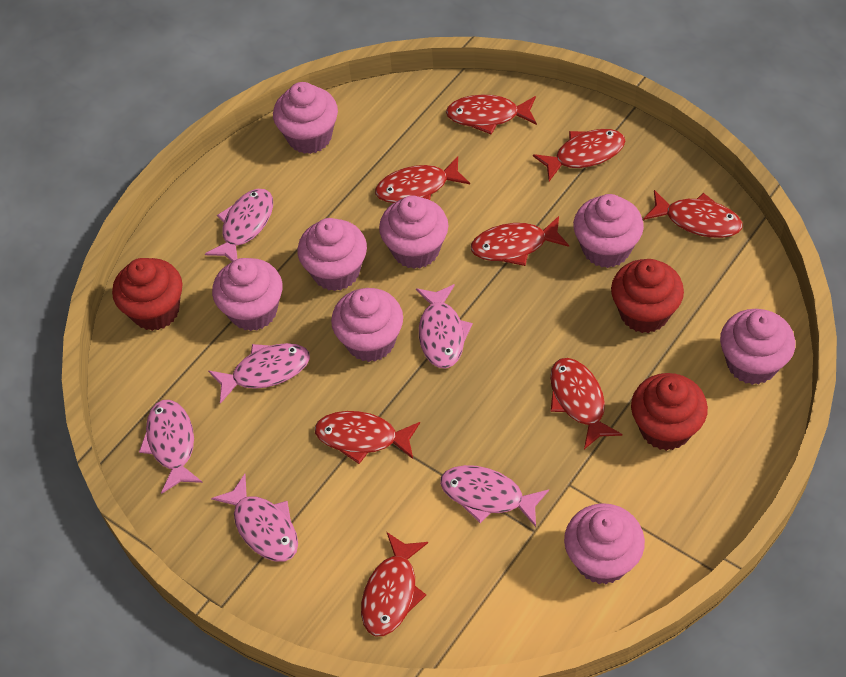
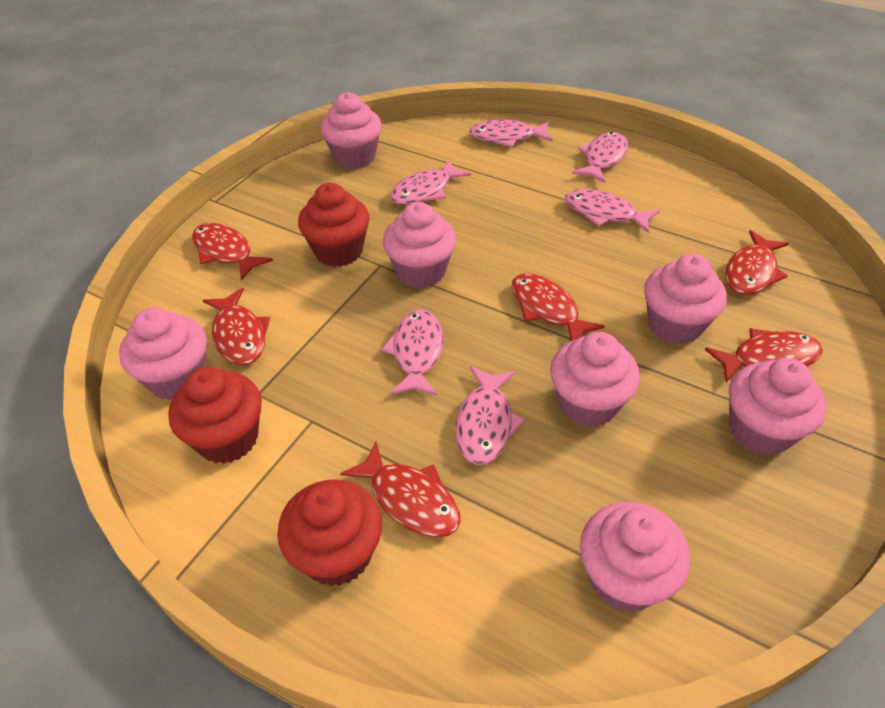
pink cupcake: [212,258,282,331] [273,82,338,154] [297,218,367,291] [331,288,403,362] [379,196,448,269] [564,503,645,584] [573,194,644,268] [720,309,795,385] = 8 -> [119,307,207,400] [320,92,382,169] [383,202,456,288] [550,332,640,427] [580,502,690,612] [644,254,727,345] [729,358,826,456] = 7
red fish: [315,411,420,464] [361,532,428,636] [375,156,470,203] [446,95,537,134] [471,216,569,266] [533,129,625,181] [550,358,623,449] [643,190,743,238] = 8 -> [192,223,273,281] [202,288,270,365] [340,442,460,537] [512,273,605,341] [704,328,823,383] [725,230,789,295] = 6

